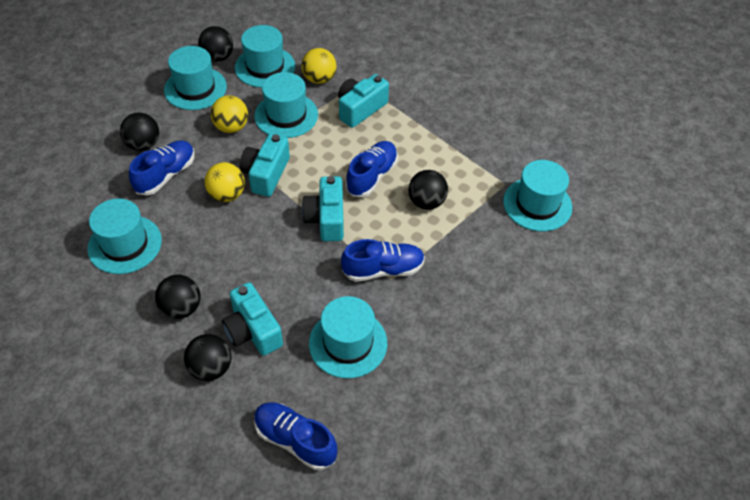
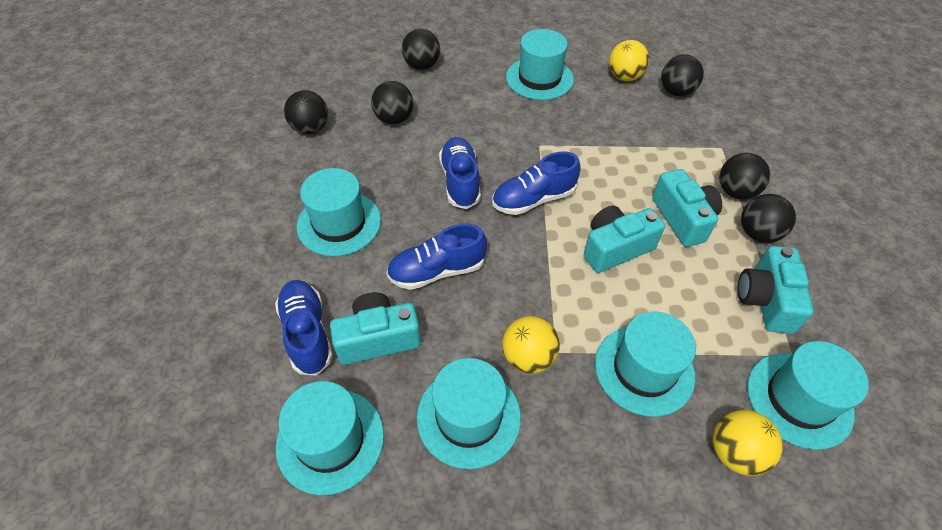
black ball: [120,113,159,151] [155,275,201,319] [184,334,231,381] [198,26,233,62] [408,170,448,210] = 5 -> [284,90,328,134] [371,81,413,124] [402,29,440,70] [661,54,704,96] [719,153,770,200] [741,194,796,243] = 6

